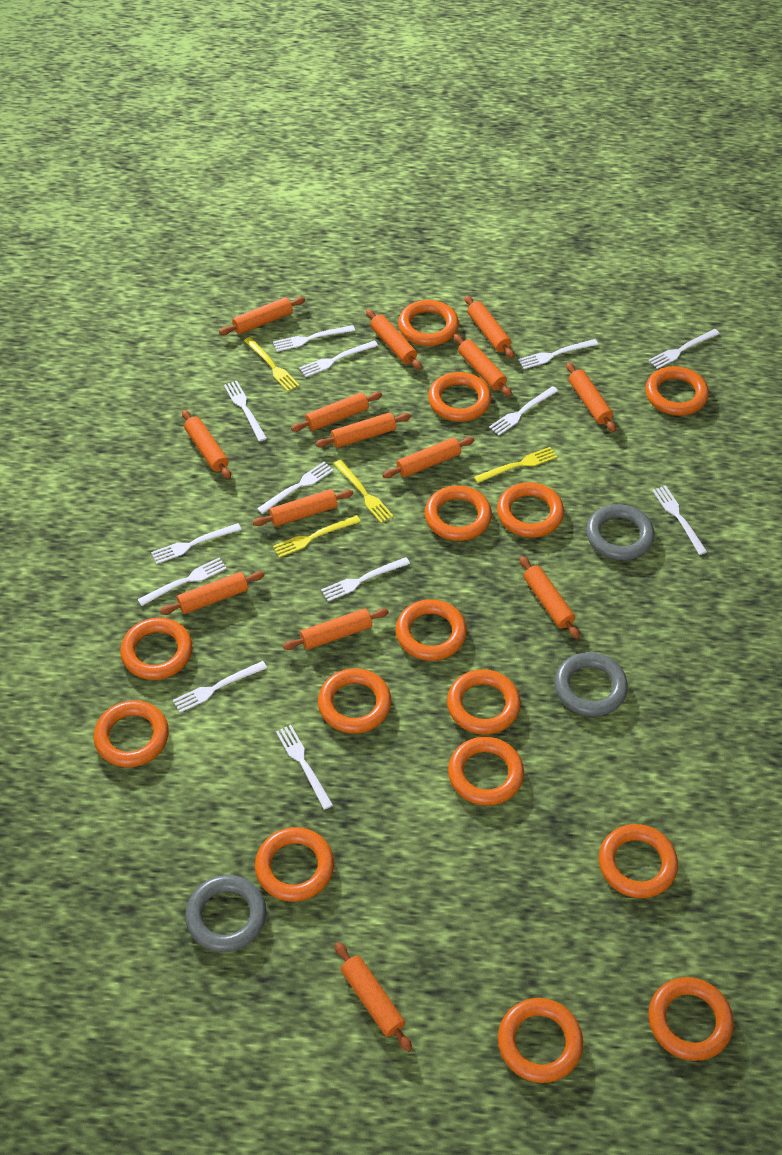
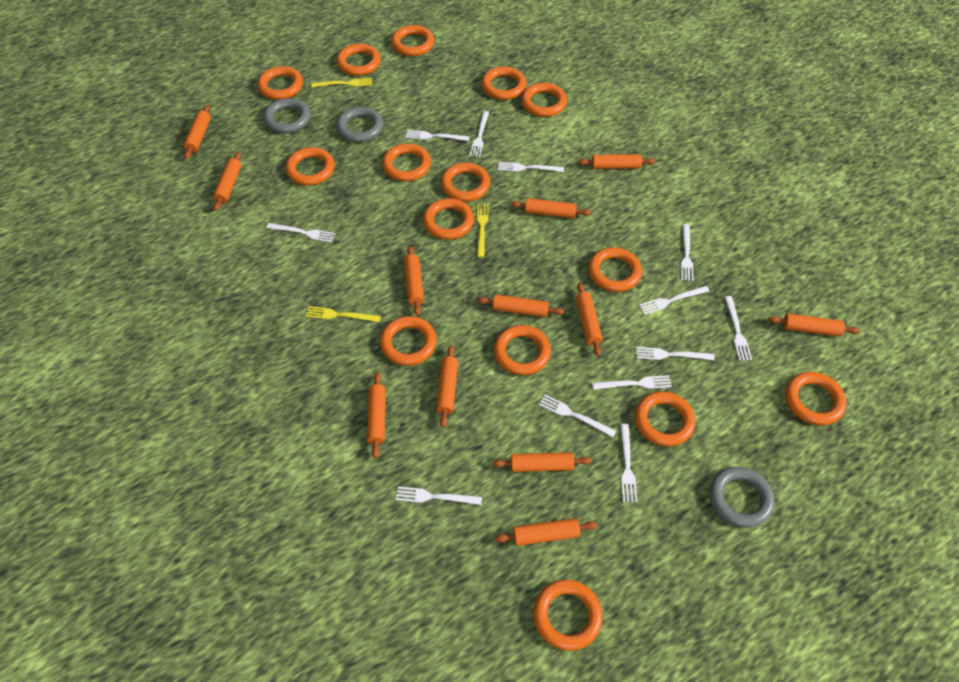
orange rolling pin: [160,571,265,615] [182,410,231,479] [219,297,305,335] [253,489,354,526] [283,608,389,650] [291,392,382,432] [315,412,411,448] [335,942,412,1052] [366,309,422,370] [383,437,474,478] [453,334,512,397] [465,295,514,359] [520,556,580,639] [566,362,616,432] = 14 -> [184,105,211,159] [213,152,241,211] [367,372,386,458] [404,246,424,315] [436,345,458,428] [477,294,564,317] [493,452,592,472] [495,518,597,546] [511,198,591,218] [575,282,603,356] [578,154,655,169] [768,313,860,337] = 12
white fork: [137,557,227,606] [151,523,241,564] [173,661,267,713] [224,381,267,441] [257,462,334,514] [273,325,355,352] [276,725,333,810] [299,340,378,377] [321,557,410,601] [489,386,558,435] [518,339,598,369] [648,329,720,369] [652,485,707,555] = 13 -> [266,223,335,243] [396,487,482,505] [405,130,470,141] [469,111,489,158] [498,162,564,172] [539,394,616,437] [592,375,672,390] [620,424,637,502] [636,347,715,360] [639,286,709,315] [681,224,694,281] [725,296,752,361] = 12
yellow fork: [244,337,299,392] [273,515,361,558] [334,460,393,523] [474,447,557,483] = 4 -> [306,306,381,322] [311,78,372,87] [477,204,489,258] = 3

